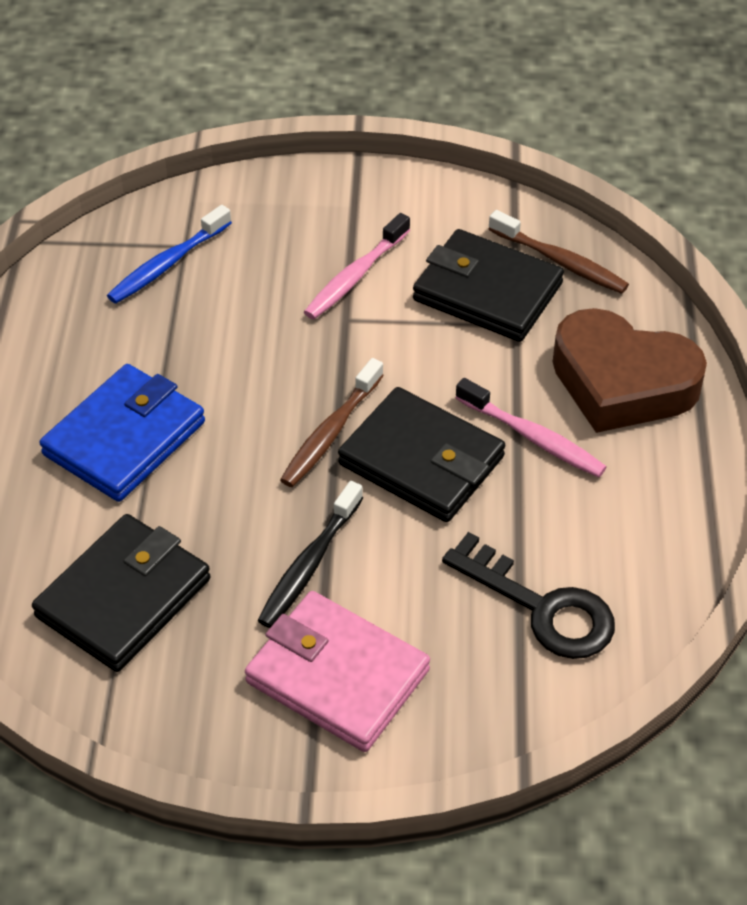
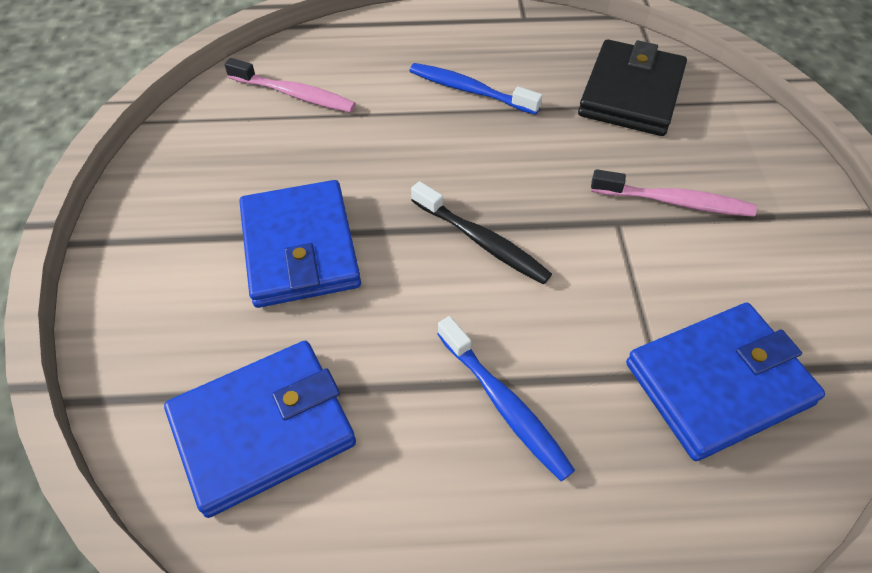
black key: [442,532,615,659] = 1 -> none = 0
black wallet: [32,514,211,672] [338,387,505,522] [413,229,564,342] = 3 -> [578,39,687,136] = 1
blue toothbrush: [107,205,232,304] = 1 -> [409,63,543,115] [437,316,575,481] = 2
blue wallet: [39,364,205,502] = 1 -> [164,341,356,518] [239,180,361,308] [626,303,826,461] = 3
brown heart: [552,308,707,433] = 1 -> none = 0
brown toothbrush: [280,358,384,487] [489,210,629,294] = 2 -> none = 0
pink wallet: [245,591,430,752] = 1 -> none = 0

